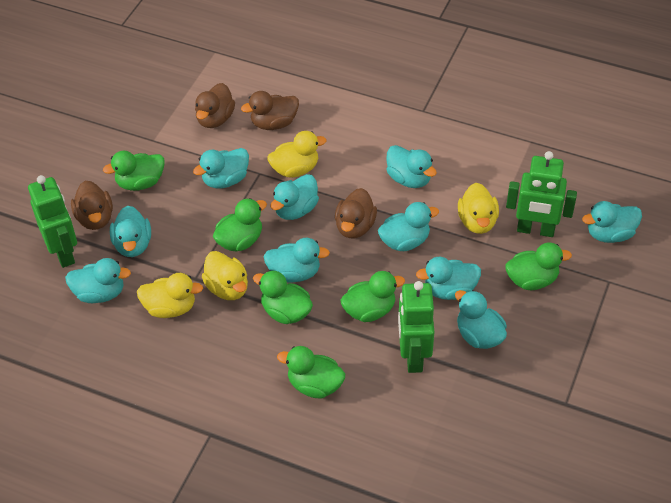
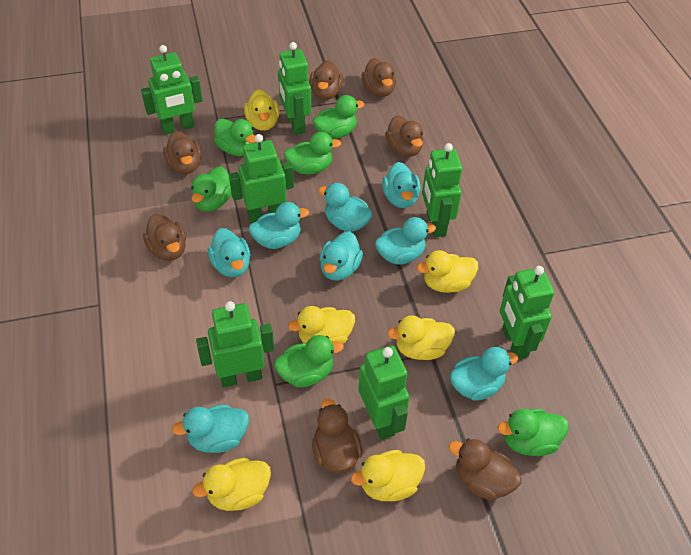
brown duck: [71,181,113,230] [195,83,235,128] [241,91,299,130] [335,188,377,238] = 4 -> [143,214,186,261] [163,131,201,174] [309,60,343,100] [312,398,362,473] [362,58,396,97] [385,115,423,157] [449,439,521,500] = 7
green robot: [28,175,77,268] [398,281,434,373] [506,151,577,237] = 3 -> [141,45,202,135] [196,301,274,387] [229,134,294,223] [278,42,311,135] [358,345,409,440] [422,143,462,237] [500,266,554,359] = 7
turquoise duck: [65,258,131,303] [110,206,151,257] [193,148,249,189] [263,238,330,283] [270,174,319,220] [378,202,439,251] [386,145,437,188] [416,257,481,300] [455,290,507,349] [582,201,642,243] = 10 -> [172,405,249,453] [208,228,251,277] [249,202,309,249] [318,183,373,232] [320,231,363,281] [375,217,436,265] [382,162,421,208] [450,347,518,401] = 8
yellow duck: [137,273,203,318] [202,251,248,300] [268,131,327,178] [458,182,499,234] = 4 -> [192,458,271,511] [244,89,279,131] [288,306,355,344] [351,450,425,501] [387,316,455,360] [417,250,478,293] = 6

